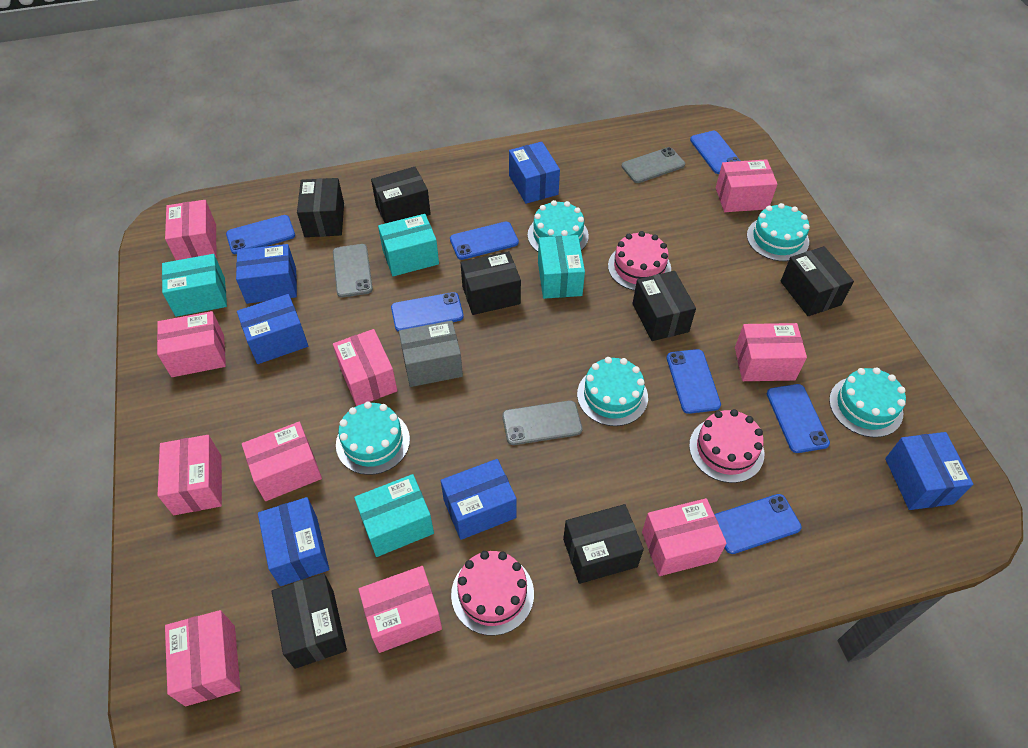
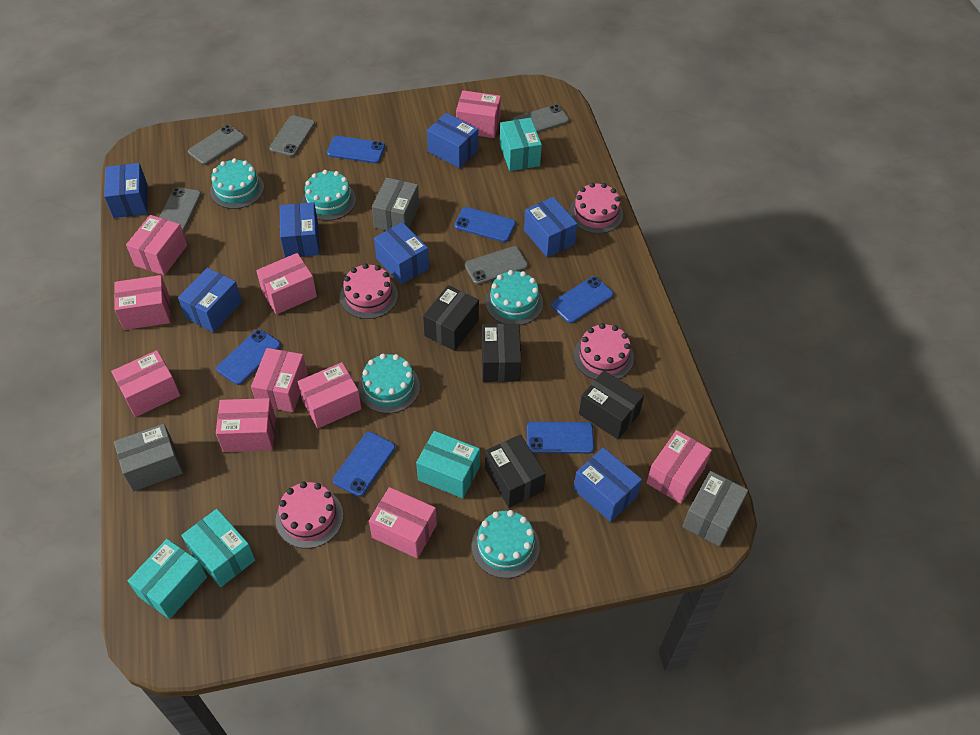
black box: [272,574,347,669] [297,178,344,237] [371,167,431,223] [461,251,521,315] [563,504,644,584] [633,271,696,341] [781,246,854,316] = 7 -> [423,285,479,351] [482,324,522,382] [485,434,546,508] [579,370,644,439] = 4
blue box: [236,244,297,304] [237,294,308,364] [258,497,329,586] [441,459,517,540] [509,142,560,204] [885,432,973,510] = 6 -> [104,163,148,218] [178,268,242,332] [280,202,319,258] [374,222,429,285] [427,113,478,168] [524,197,578,257] [573,447,642,522] = 7
blue phone: [226,215,295,254] [391,292,464,332] [450,222,519,260] [667,349,721,414] [690,131,740,174] [714,494,802,554] [767,384,830,453] = 7 -> [216,329,281,385] [327,136,385,163] [333,432,396,497] [454,207,516,242] [527,422,594,454] [551,276,614,323] = 6
grey box: [399,321,463,387] = 1 -> [114,424,183,491] [372,178,419,231] [682,471,748,547] = 3
grey phone: [333,244,373,298] [502,400,582,445] [621,147,685,183] = 3 -> [159,188,202,232] [188,125,245,165] [269,115,315,157] [465,246,528,285] [513,104,569,133] = 5
pink cake: [451,551,534,636] [608,231,671,291] [689,409,764,483] = 3 -> [276,482,343,548] [340,263,398,319] [569,183,623,233] [574,323,634,380] = 4

